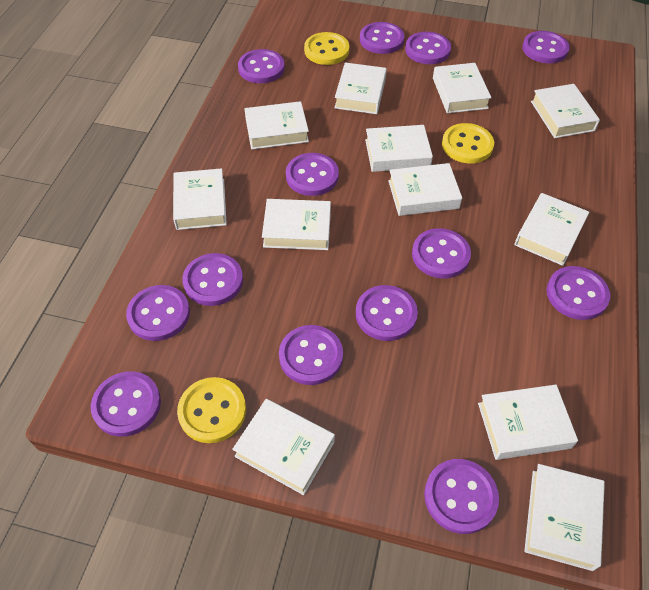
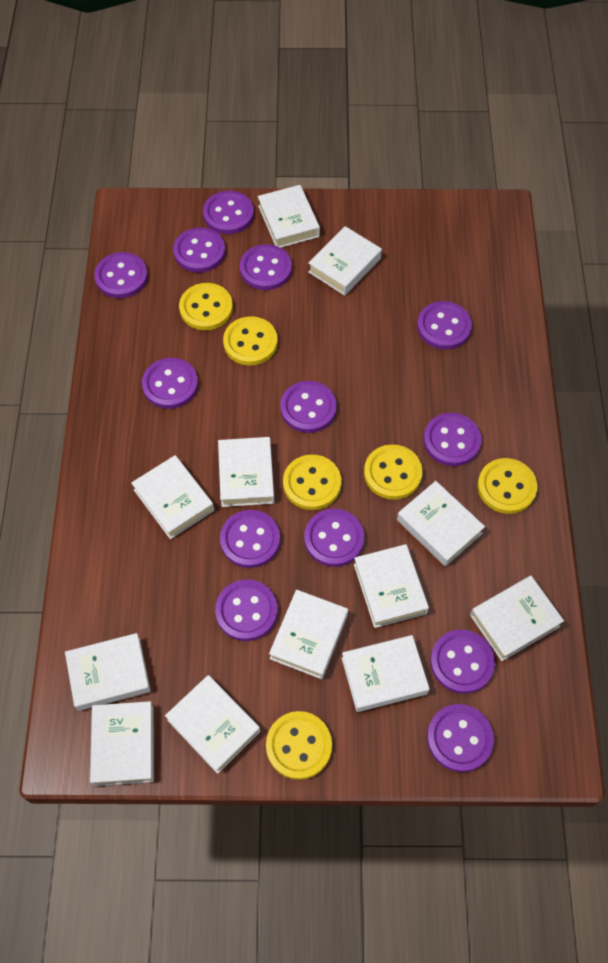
yellow button: [177,377,246,443] [304,32,349,65] [442,123,494,164] = 3 -> [179,283,233,330] [223,316,278,366] [266,711,332,780] [283,455,341,510] [364,444,423,500] [477,458,538,514] = 6

